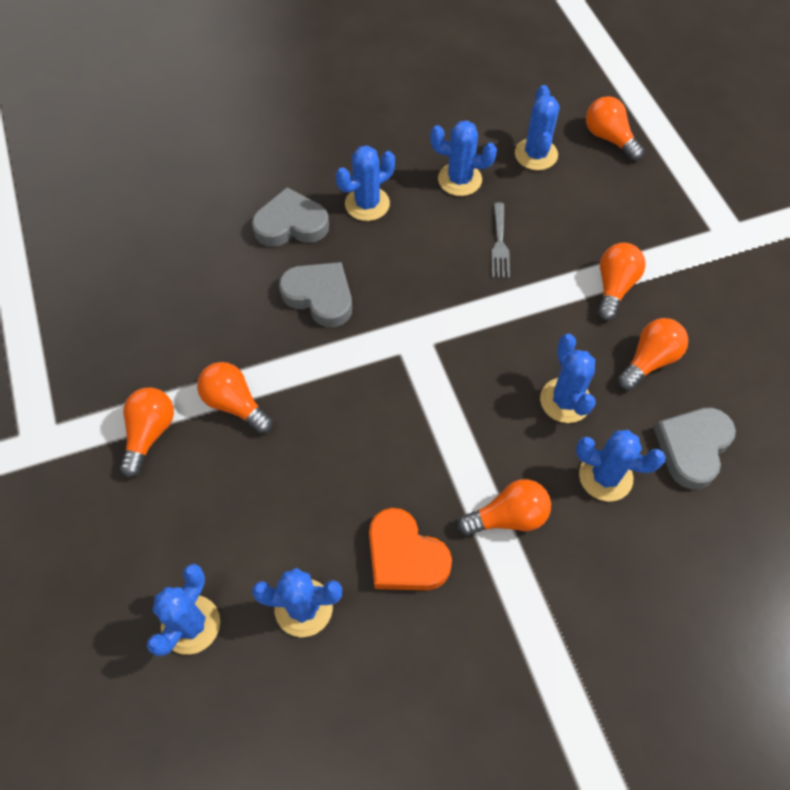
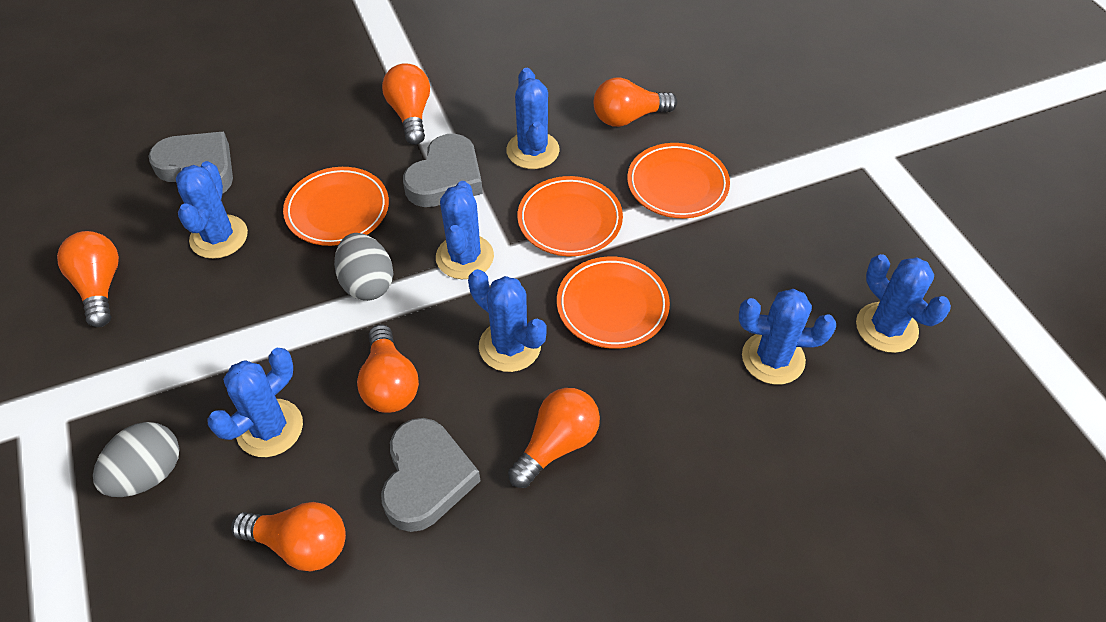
grey egg: none = 0 -> [93,422,179,497] [334,233,393,301] = 2
grey fork: [491,203,510,278] = 1 -> none = 0
orange heart: [369,508,452,590] = 1 -> none = 0
orange plate: none = 0 -> [283,167,389,246] [518,176,623,256] [557,257,670,349] [627,143,730,218] = 4

